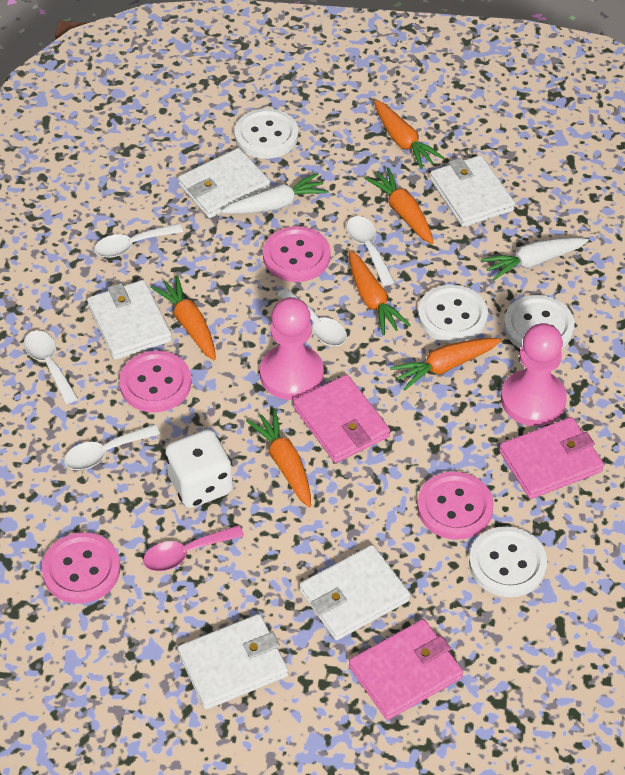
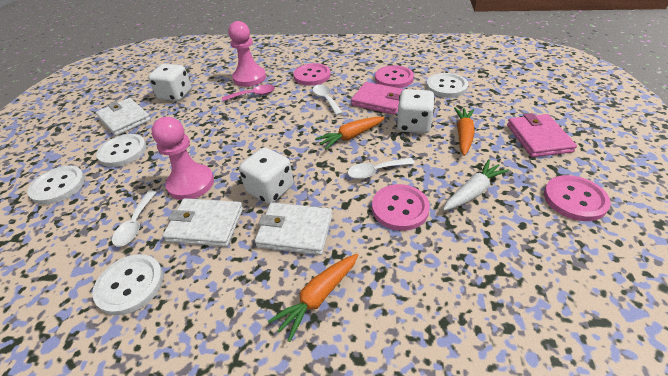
orange carrot: [151,275,216,360] [246,409,311,508] [349,250,410,335] [365,168,434,244] [374,100,444,169] [390,338,501,390] = 6 -> [268,254,358,342] [315,117,385,150] [454,107,475,156] = 3
pink wallet: [293,375,390,463] [349,619,463,720] [499,417,604,499] = 3 -> [351,82,405,115] [507,113,577,157] = 2
white carrot: [221,173,329,214] [481,237,589,281] = 2 -> [443,159,509,211] = 1
white dice: [165,429,233,508] = 1 -> [148,64,192,101] [239,147,293,204] [396,89,435,133] = 3
white spoon: [24,330,78,404] [64,424,160,470] [94,223,183,258] [277,288,347,346] [346,216,395,286] = 5 -> [112,191,157,247] [313,85,343,115] [348,158,415,179] = 3
white wallet: [87,280,172,360] [178,148,271,218] [178,614,288,710] [300,545,410,640] [430,155,515,227] = 5 -> [96,98,151,136] [162,198,243,247] [255,202,332,255] = 3

